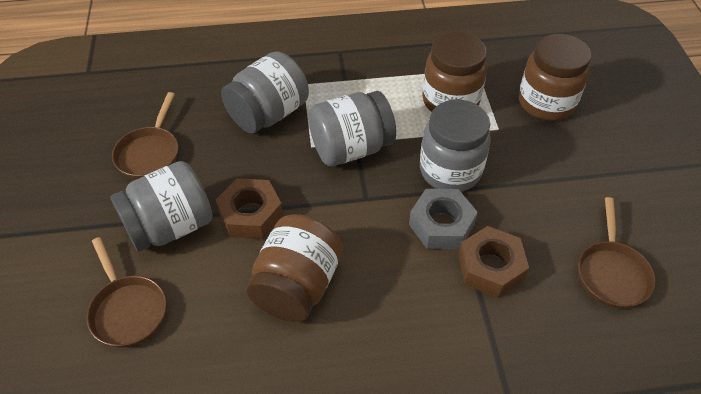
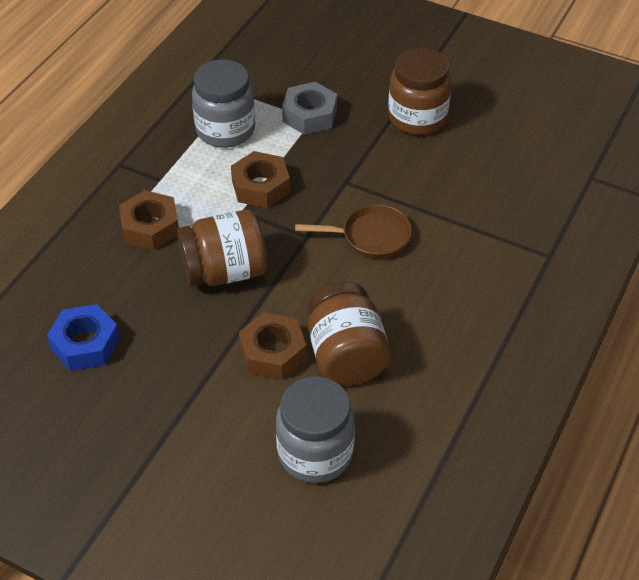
blue nut: none = 0 -> [47,304,120,371] = 1
brown nut: [216,178,283,239] [458,226,529,298] = 2 -> [119,190,179,250] [231,151,290,208] [239,312,307,380] = 3
brown pan: [86,237,166,348] [112,92,178,179] [578,197,656,309] = 3 -> [295,204,412,258] = 1
grey jar: [110,161,213,252] [221,51,309,134] [308,91,396,166] [420,100,491,192] = 4 -> [192,59,255,148] [276,376,355,483] = 2

